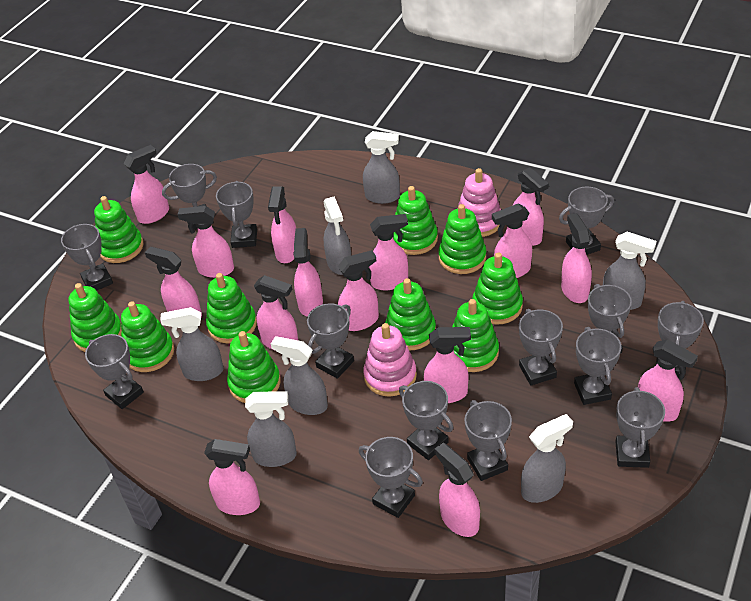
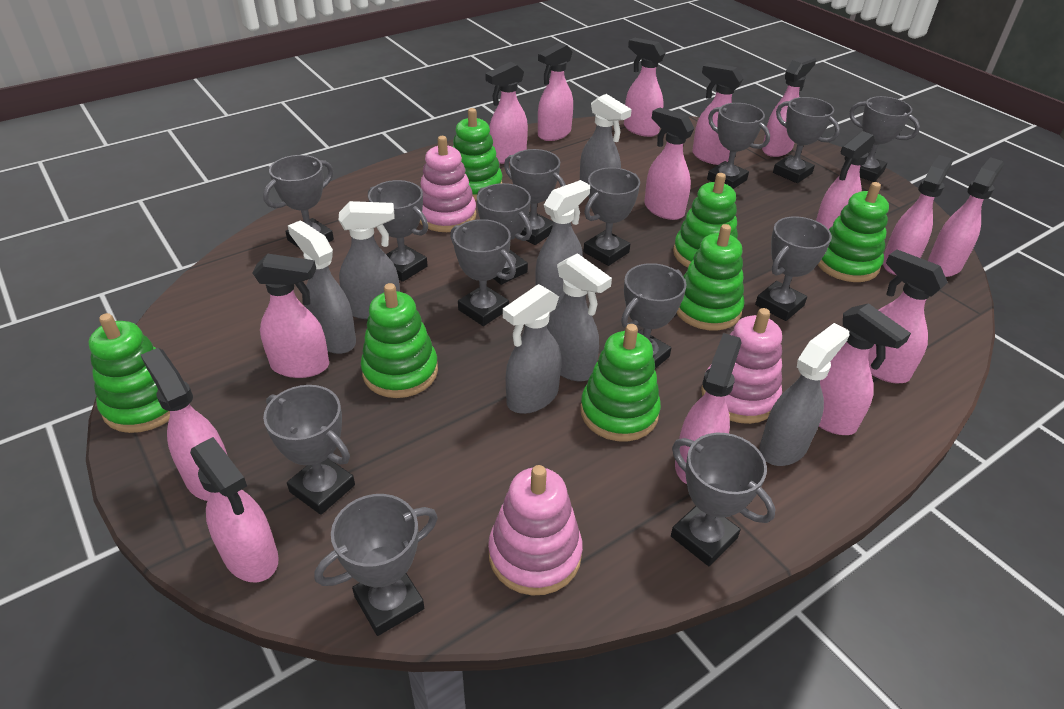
green stacking toy: [68,283,122,352] [94,196,143,263] [121,301,174,372] [206,273,257,344] [227,331,281,403] [385,278,436,350] [393,186,438,255] [438,204,486,274] [452,299,499,372] [472,252,523,324] = 10 -> [89,313,170,433] [361,283,438,398] [453,108,502,201] [580,324,661,441] [673,173,738,268] [677,224,744,330] [818,182,889,282] = 7
pink stacking toy: [363,323,417,397] [458,168,501,237] = 2 -> [420,136,476,232] [488,465,583,595] [701,308,782,424] = 3

